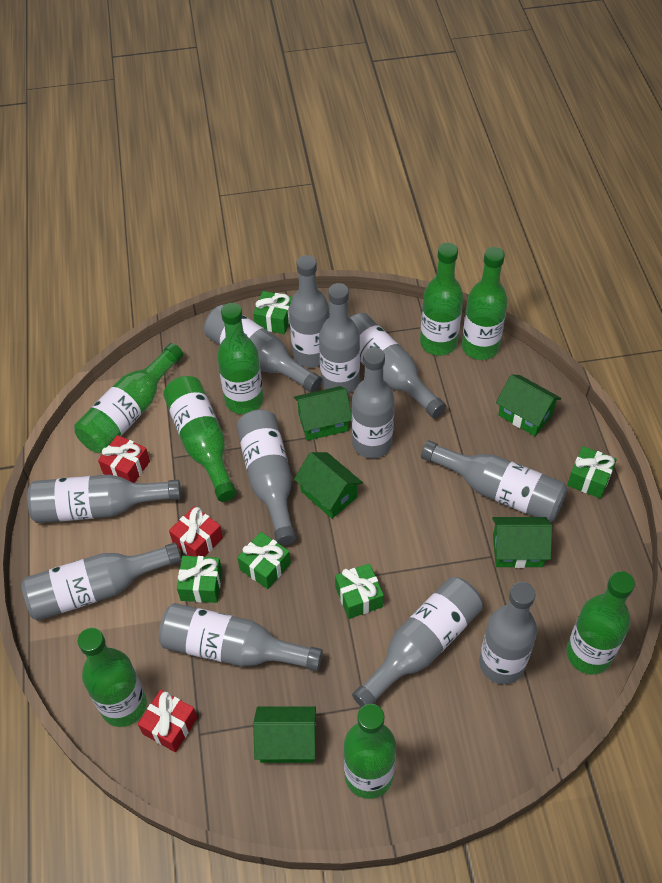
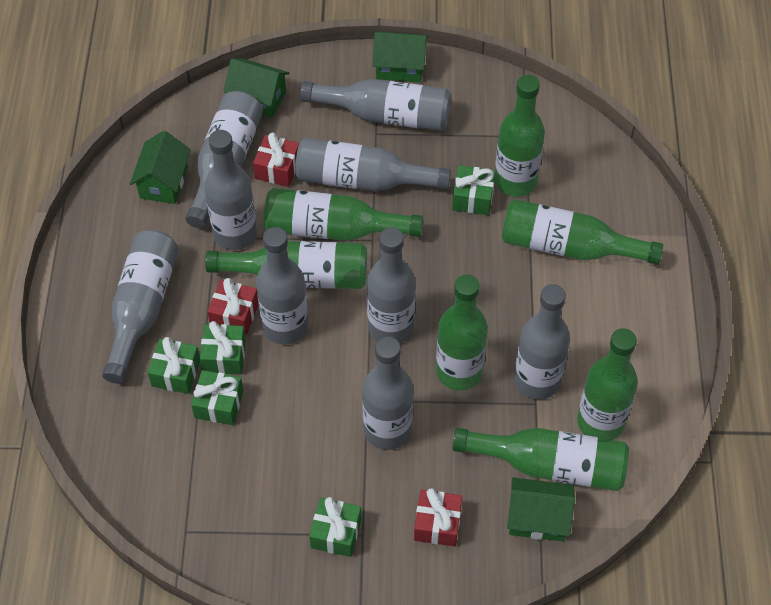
green bottle: [74,343,183,453] [78,628,147,727] [163,376,237,502] [217,303,264,414] [344,704,396,799] [420,243,463,356] [462,247,508,360] [566,571,635,674] = 8 -> [205,241,367,289] [264,188,423,241] [436,275,488,390] [453,428,629,491] [495,75,545,197] [502,199,663,265] [577,328,638,440] = 7
green house: [253,706,316,763] [294,386,352,441] [294,452,363,519] [492,517,552,568] [496,375,561,436] = 5 -> [130,131,191,204] [223,58,289,118] [372,31,428,82] [507,477,575,542] = 4
grey bottle: [21,542,181,621] [27,475,181,523] [159,603,323,671] [204,304,322,393] [236,409,296,546] [289,255,329,368] [319,283,360,394] [350,313,446,418] [352,347,395,458] [352,577,483,707] [421,440,568,522] [479,582,537,684] = 12 -> [102,230,178,384] [185,91,263,228] [204,130,257,250] [256,227,308,345] [295,138,451,191] [300,79,451,131] [362,337,413,450] [367,227,415,343] [514,284,570,400] = 9

